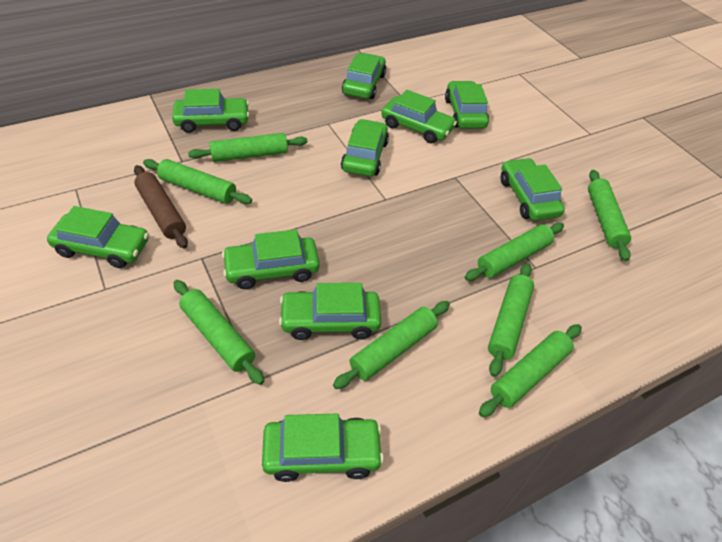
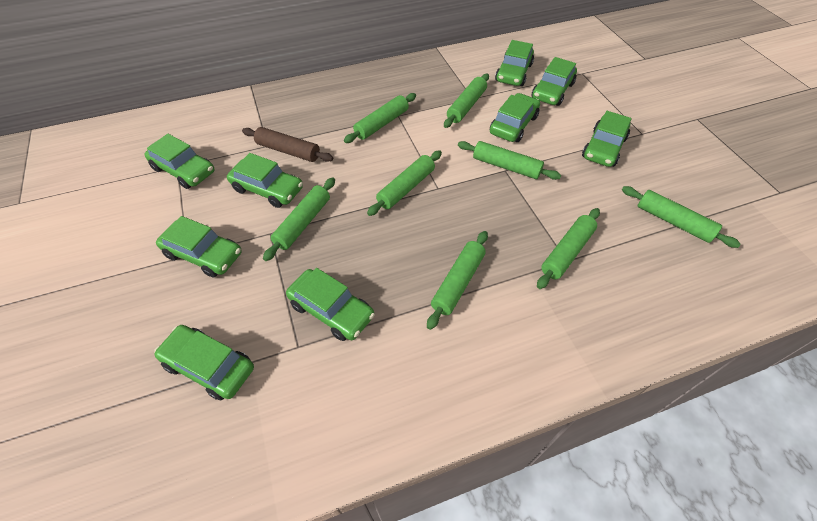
green car: [47,206,149,268] [172,89,249,133] [222,229,320,289] [262,413,384,482] [279,283,381,340] [341,119,389,177] [342,53,386,99] [381,90,457,144] [445,81,489,129] [501,158,565,221] = 10 -> [144,134,215,189] [154,325,254,400] [156,216,242,278] [227,153,303,208] [286,268,375,341] [490,93,540,142] [495,40,534,86] [532,57,577,106] [582,111,632,167] = 9

